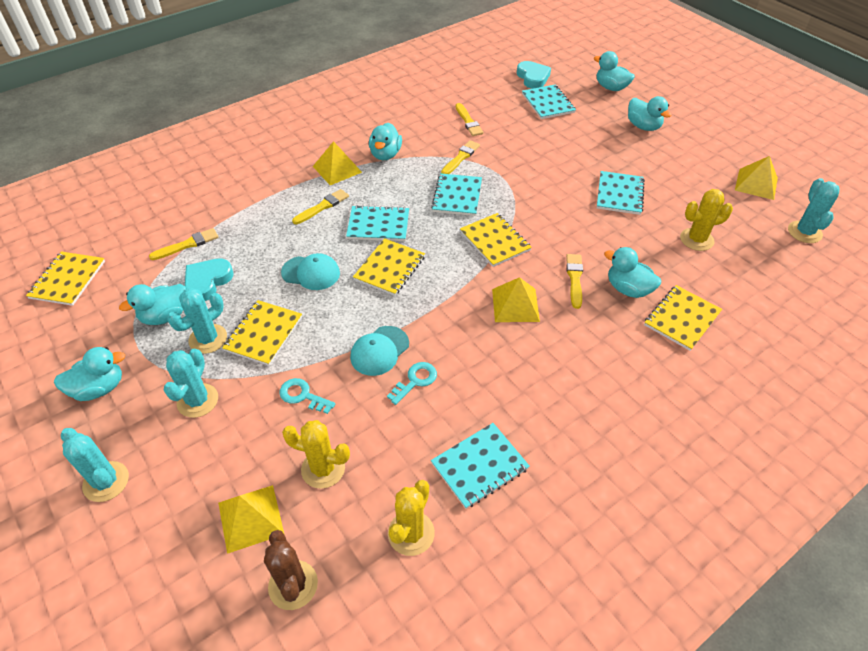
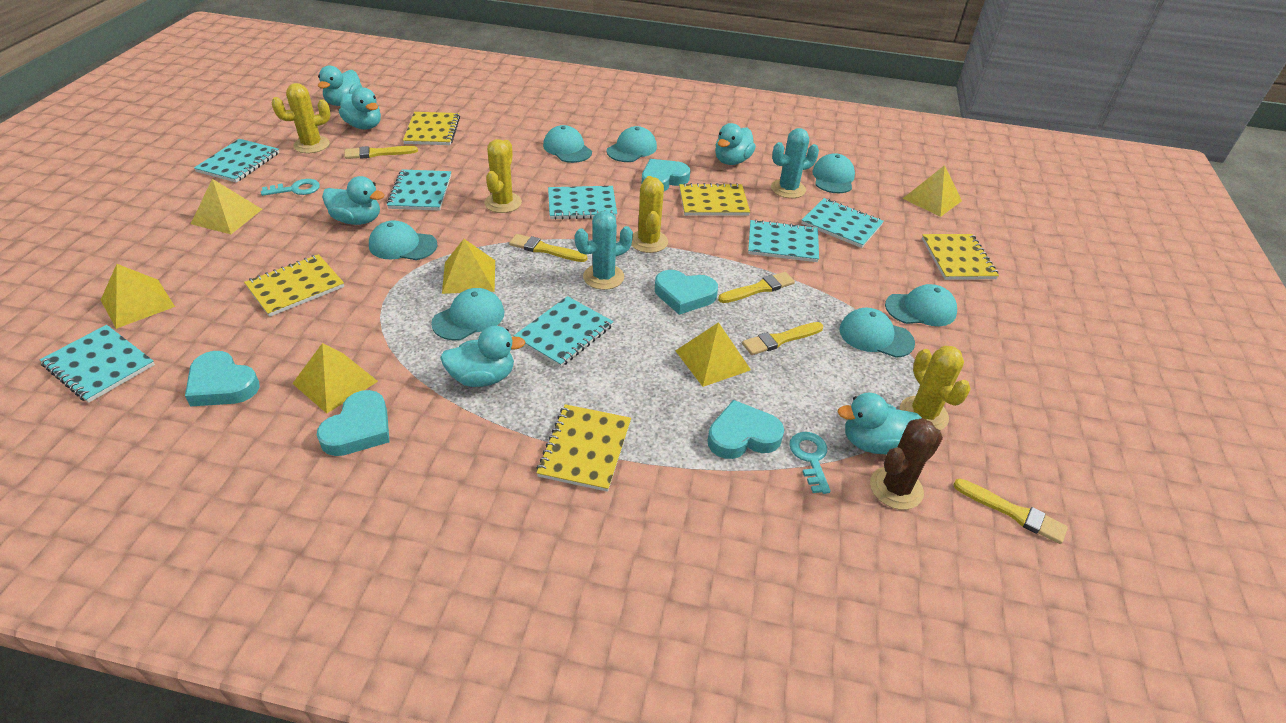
turquoise cactus: [61,428,129,502] [164,349,218,418] [167,288,227,354] [788,178,840,243] = 4 -> [575,211,633,290] [771,128,819,198] = 2
turquoise cap: [281,253,340,290] [350,326,409,376] = 2 -> [369,220,437,260] [431,288,504,341] [543,125,592,163] [607,126,657,162] [812,153,855,193] [839,308,915,358] [885,284,957,326] = 7
turquoise heart: [185,258,234,301] [517,61,551,89] = 2 -> [185,351,260,407] [317,390,390,456] [642,159,690,191] [655,270,718,315] [708,400,784,459] = 5
turquoise notebook: [346,205,409,241] [431,173,482,216] [431,423,530,509] [522,85,576,119] [597,171,645,215] = 5 -> [40,325,155,403] [194,139,279,183] [386,169,451,211] [514,296,613,367] [548,186,617,220] [748,219,819,262] [801,198,884,248] = 7
yellow cactus: [282,420,350,489] [388,480,435,556] [680,189,733,251] = 3 -> [272,83,330,153] [484,139,522,213] [631,176,668,253] [900,346,971,430] = 4
yellow pyramid: [218,485,284,554] [313,141,362,185] [492,277,540,322] [735,156,778,200] = 4 -> [101,264,175,329] [191,179,262,234] [292,343,378,413] [442,239,495,294] [676,322,751,387] [903,165,962,217] = 6

